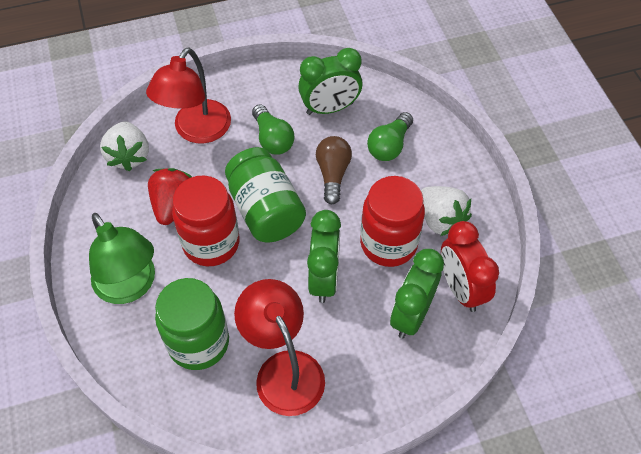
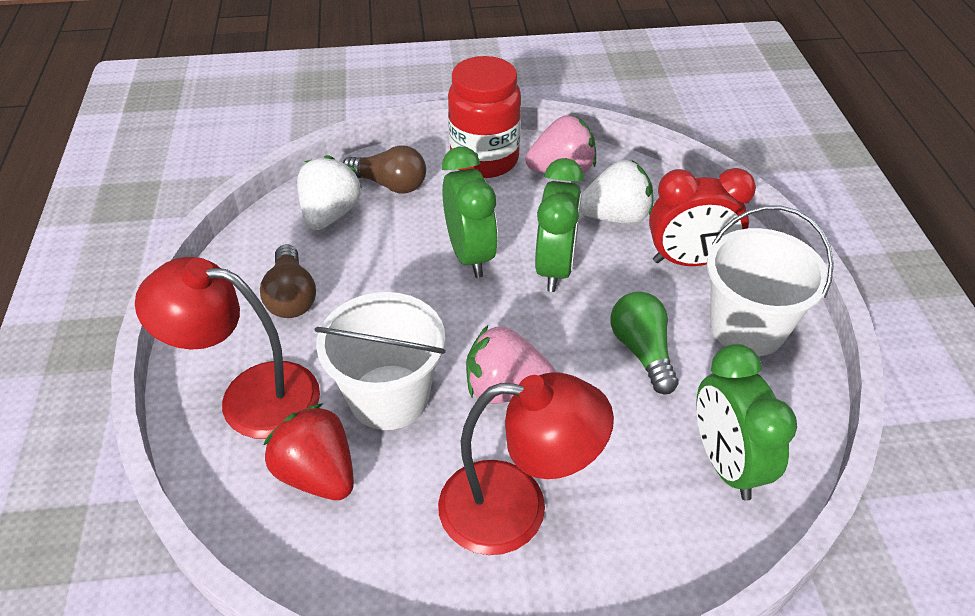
brown light bulb: [316,136,352,205] = 1 -> [260,244,316,318] [343,145,426,193] = 2
green jar: [155,278,229,370] [225,147,306,242] = 2 -> none = 0
green lamp: [89,213,155,304] = 1 -> none = 0
green light bulb: [252,104,295,155] [367,112,413,161] = 2 -> [610,291,678,394] = 1
pink strawberry: none = 0 -> [466,325,556,404] [525,115,596,173] = 2
red jar: [172,176,240,266] [360,176,425,267] = 2 -> [448,56,521,178] = 1
white bucket: none = 0 -> [314,292,446,430] [707,206,834,356] = 2

